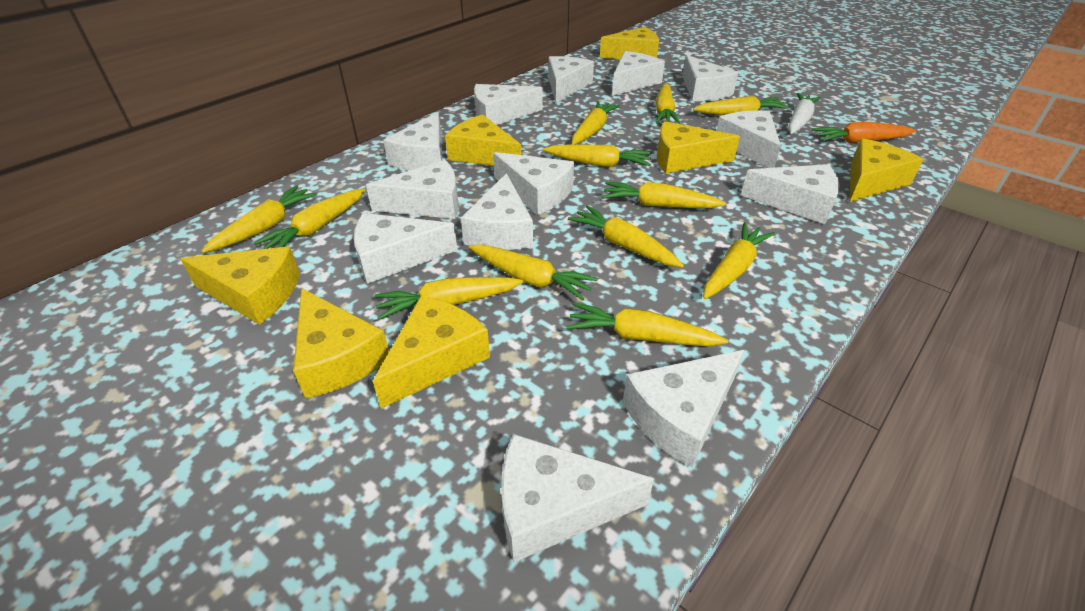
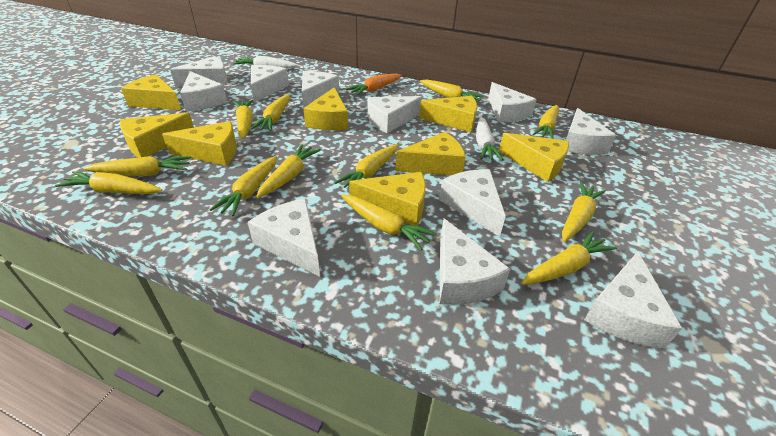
white carrot: [788,93,821,134] = 1 -> [233,56,298,69] [476,117,503,160] = 2
white cheese: [354,213,457,284] [366,160,459,219] [383,112,442,170] [461,173,533,250] [474,84,543,125] [493,152,574,215] [501,434,654,562] [548,56,594,103] [612,51,665,96] [623,350,744,468] [682,55,738,101] [716,110,781,168] [741,164,840,224] = 13 -> [170,56,228,86] [180,71,227,111] [248,199,320,277] [251,65,289,103] [302,71,339,108] [367,96,422,133] [439,169,506,237] [440,218,510,305] [488,82,537,122] [566,108,616,155] [584,251,682,349] = 11
yellow cheese: [180,247,300,325] [293,288,389,398] [373,296,490,409] [445,114,521,166] [600,27,659,59] [657,121,740,174] [850,138,923,202] = 7 -> [120,113,194,157] [121,74,181,110] [162,121,237,166] [303,87,348,130] [349,172,426,226] [396,132,466,175] [419,96,477,132] [499,133,569,182] = 8

